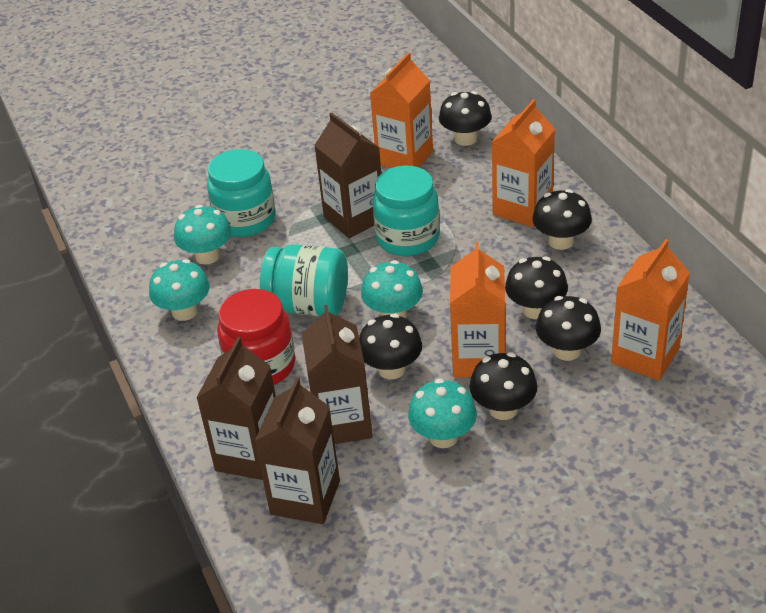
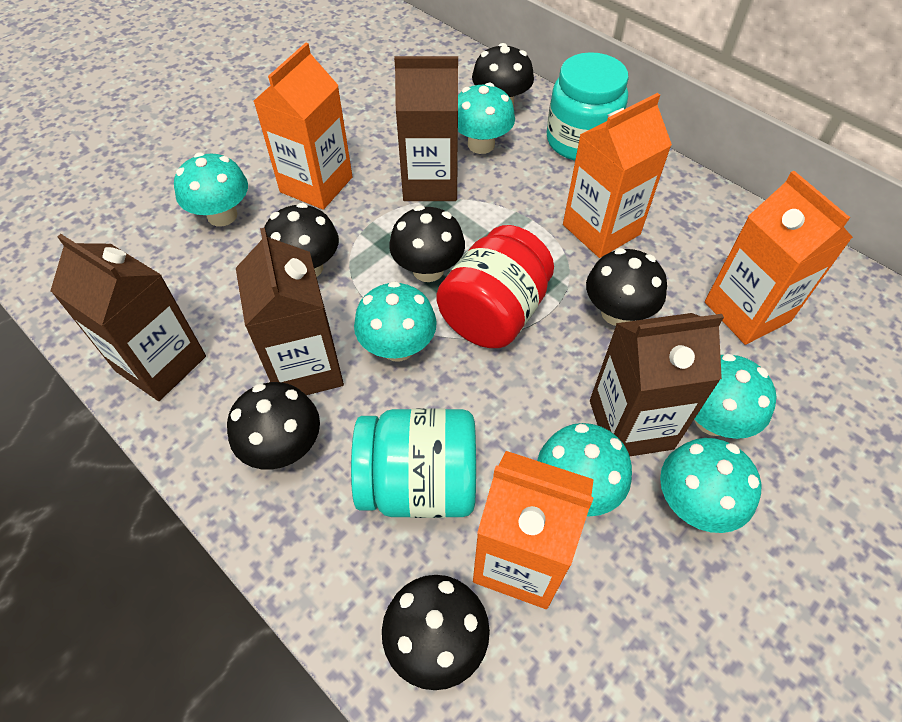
turquoise jar: [207,149,276,237] [260,244,348,316] [373,165,440,256] = 3 -> [351,408,476,518] [547,52,629,161] = 2
turquoise mushroom: [149,259,210,321] [174,205,232,265] [361,260,423,318] [408,379,477,448] = 4 -> [174,152,248,226] [354,281,437,361] [458,83,515,154] [537,423,632,516] [660,438,762,533] [694,354,777,439] = 6

